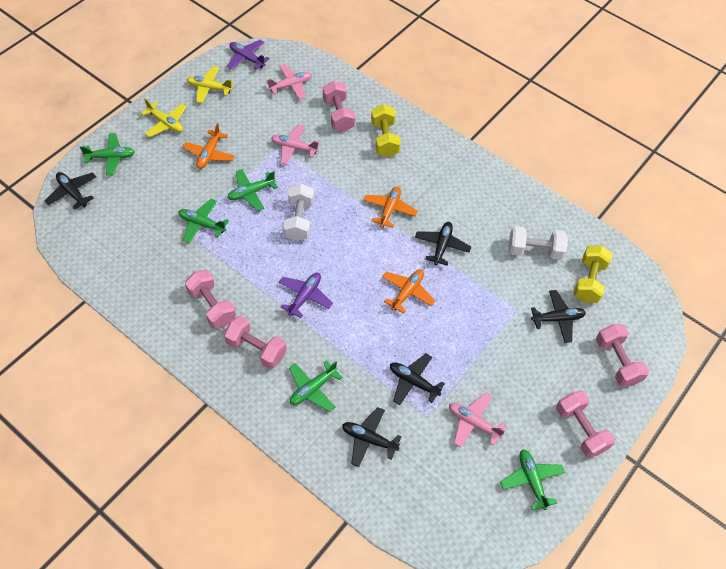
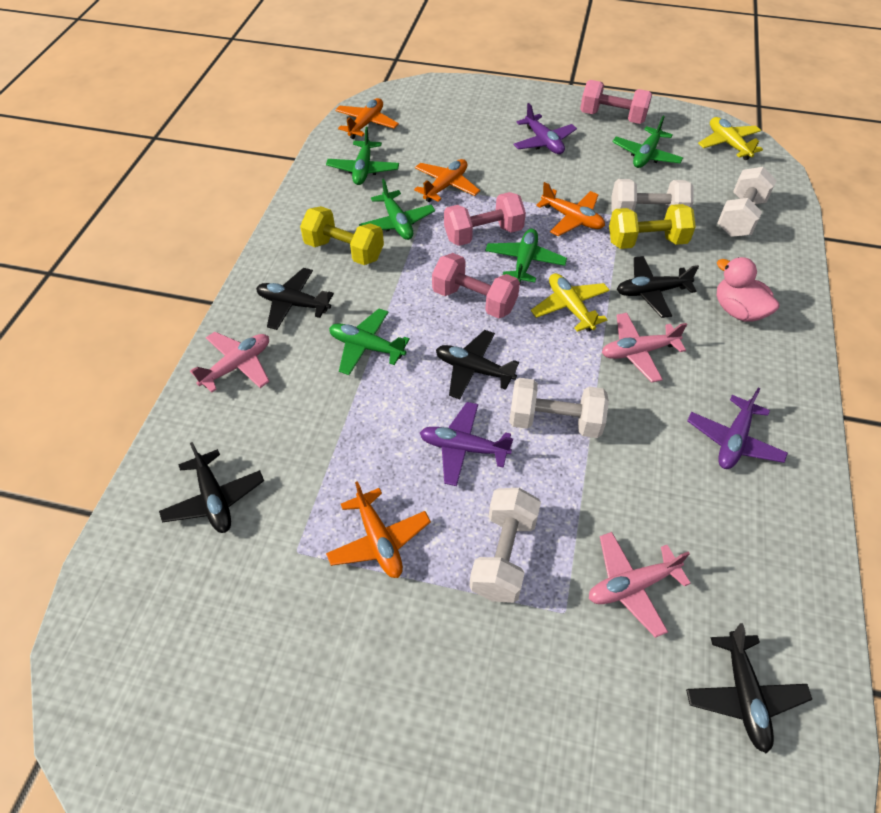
orange plane: [183,123,235,169] [364,186,418,228] [382,269,435,314] = 3 -> [326,481,431,578] [335,98,399,139] [414,159,480,202] [536,182,605,236] = 4
pink duck: none = 0 -> [717,257,780,322] = 1
pink dumbbell: [185,270,236,329] [224,316,287,369] [323,81,355,132] [556,390,615,458] [596,324,649,387] = 5 -> [432,253,520,318] [444,192,526,246] [580,80,652,124] = 3
purple plane: [227,40,270,70] [279,273,333,318] = 2 -> [420,402,513,486] [513,103,577,154] [687,388,788,469] = 3
white dumbbell: [284,184,314,241] [509,226,568,260] = 2 -> [469,488,541,603] [509,378,609,438] [612,179,694,212] [717,167,777,237] = 4

